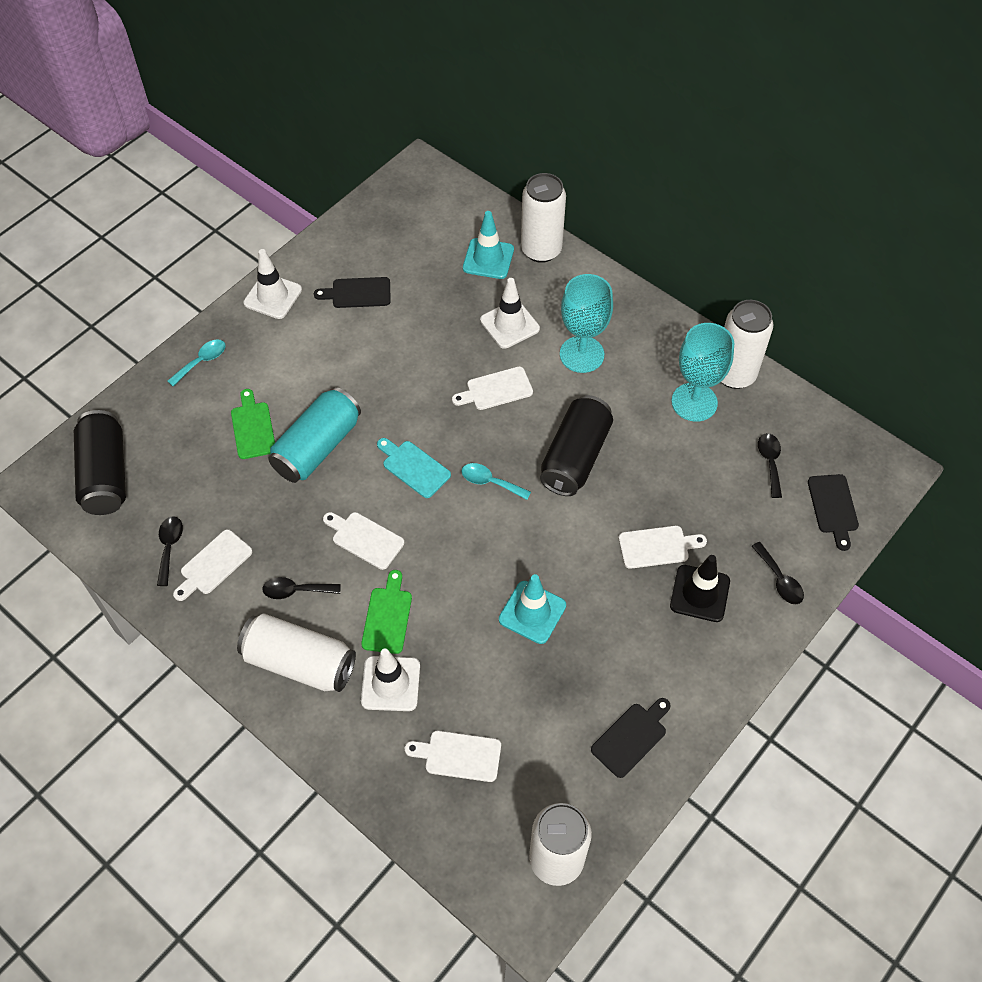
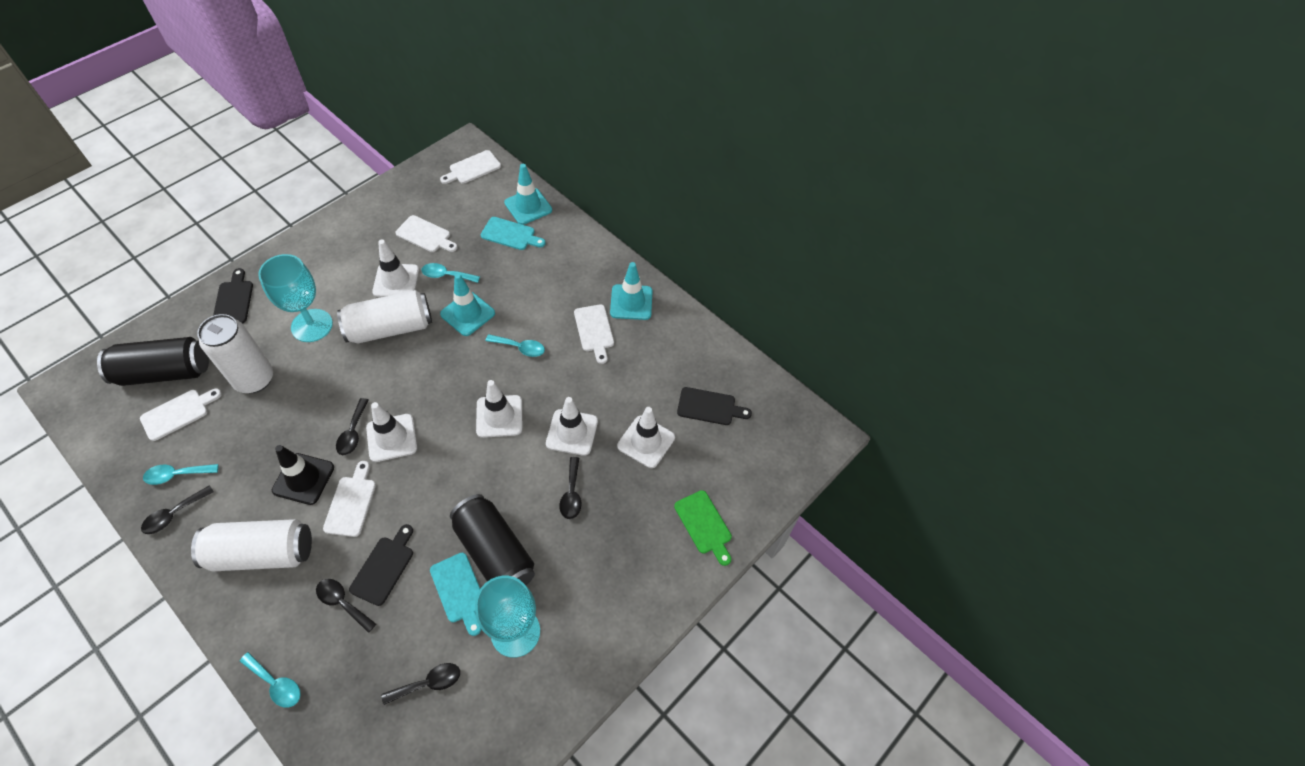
black spoon: [157,516,183,586] [262,577,341,599] [752,542,804,604] [758,433,782,498] = 4 -> [141,485,214,534] [316,579,376,633] [336,398,368,455] [381,663,460,705] [559,457,581,519] = 5
green cutting board: [231,389,275,459] [361,570,412,654] = 2 -> [674,490,732,566] = 1
turquoise can: [268,387,361,483] = 1 -> none = 0
turquoise cutting board: [377,438,451,498] = 1 -> [430,553,481,636] [481,217,546,250] = 2
turquoise spoon: [168,339,226,386] [462,463,531,500] = 2 -> [143,464,218,485] [240,652,301,708] [421,263,480,283] [485,334,545,357] = 4
turquoise traffic cone: [463,211,514,279] [499,574,566,644] = 2 -> [440,273,495,336] [504,164,552,225] [610,262,653,320] = 3
white can: [237,614,356,692] [521,173,566,263] [529,803,592,886] [721,300,773,389] = 4 -> [191,519,312,571] [197,314,273,393] [337,290,432,343] = 3
white traffic cone: [243,249,302,319] [361,649,420,711] [480,278,540,349] = 3 -> [366,402,417,462] [372,239,419,297] [476,380,522,438] [546,397,598,456] [617,407,675,468] = 5

